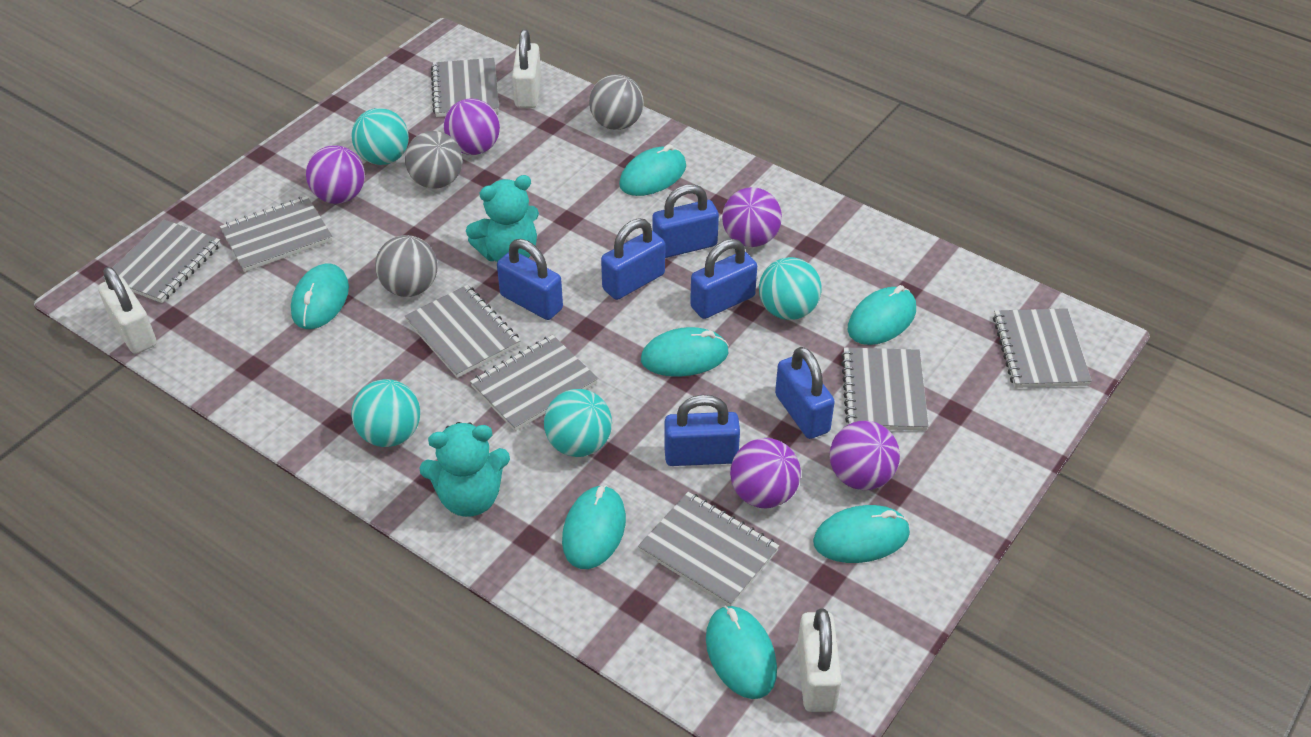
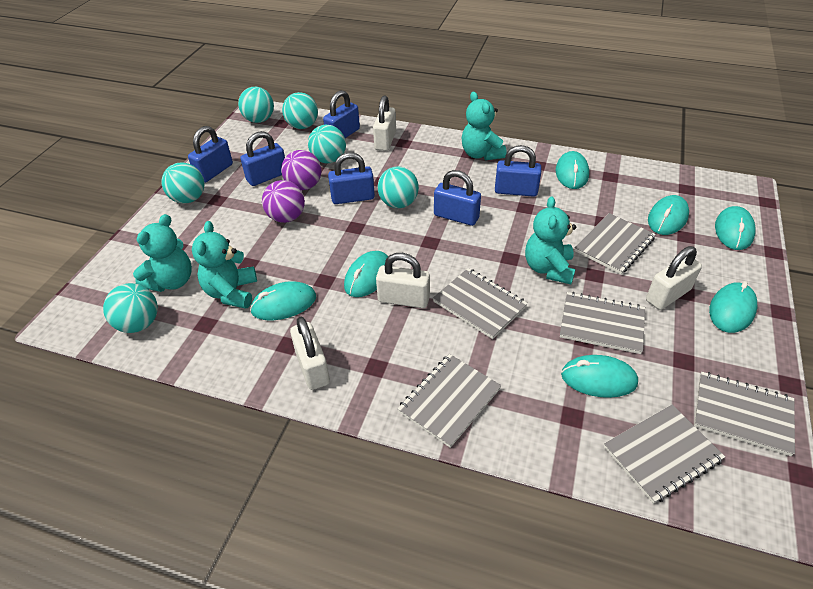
grey ball: [375,235,437,297] [405,131,463,189] [589,74,644,130] = 3 -> none = 0
grey notebook: [103,220,221,303] [220,196,332,272] [405,285,520,378] [431,58,499,117] [470,335,598,431] [638,492,779,606] [841,347,929,431] [993,308,1092,388] = 8 -> [397,354,501,448] [433,268,528,339] [560,292,645,354] [574,213,656,274] [604,404,725,504] [694,371,795,456] = 6
purple ball: [306,145,365,204] [444,98,500,155] [722,187,782,247] [730,438,801,508] [830,421,900,490] = 5 -> [262,180,305,223] [281,150,321,190] = 2
turquoise ball: [351,108,409,165] [351,379,420,447] [544,389,612,457] [759,257,822,320] = 4 -> [103,283,158,333] [162,162,204,204] [238,87,274,123] [282,92,318,129] [308,125,346,163] [377,166,419,208] = 6
turquoise teddy bear: [419,422,510,517] [466,175,539,262] = 2 -> [133,214,192,292] [192,221,257,309] [462,92,507,161] [525,196,576,284] = 4
white padlock: [98,267,157,354] [512,30,541,108] [797,609,842,712] = 3 -> [290,317,330,390] [373,96,396,151] [376,253,430,308] [646,246,702,310] = 4

